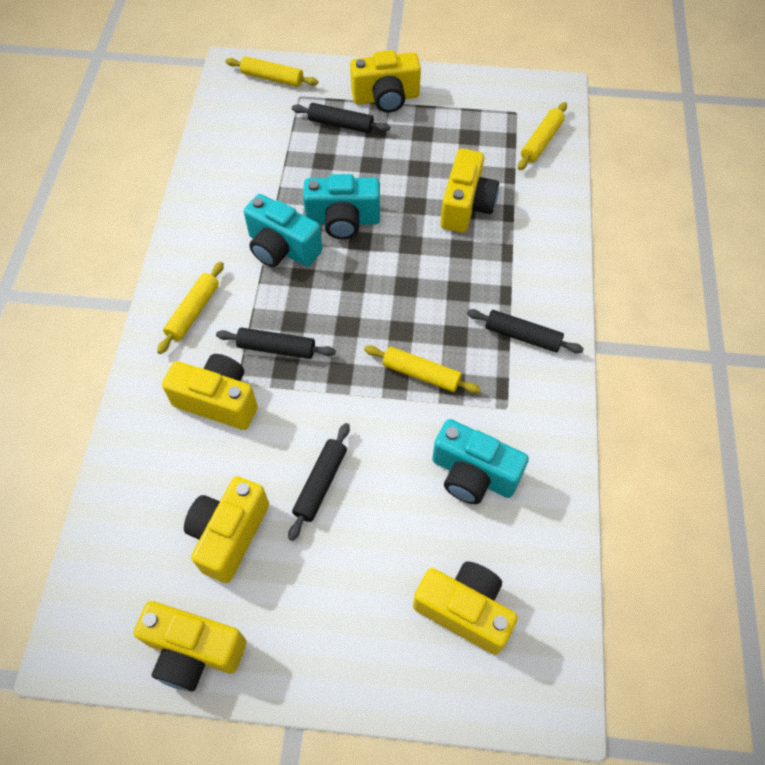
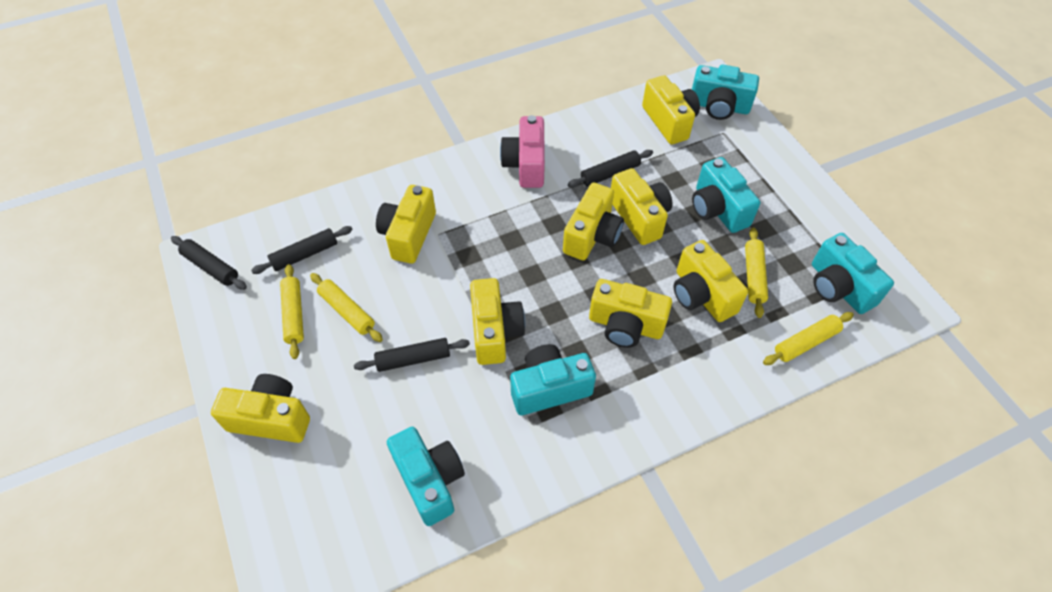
pink camera: none = 0 -> [500,115,545,188] = 1
turquoise camera: [244,194,323,267] [303,174,380,239] [432,419,529,504] = 3 -> [387,427,465,526] [510,344,596,415] [692,65,759,120] [692,157,760,233] [812,233,894,314] = 5
yellow camera: [133,601,247,691] [162,354,258,430] [184,476,269,583] [350,50,421,113] [413,561,518,655] [440,149,499,233] = 6 -> [211,374,310,443] [376,185,436,264] [470,278,525,365] [563,183,624,261] [589,279,672,348] [611,168,673,245] [642,75,700,145] [674,240,748,322] = 8

